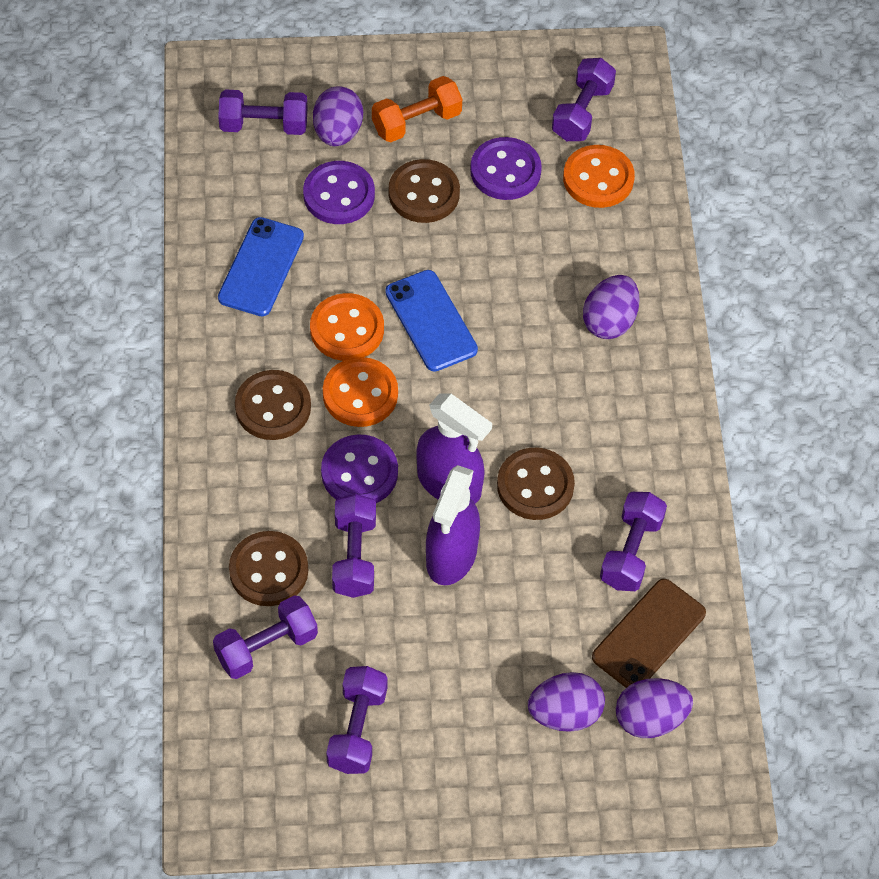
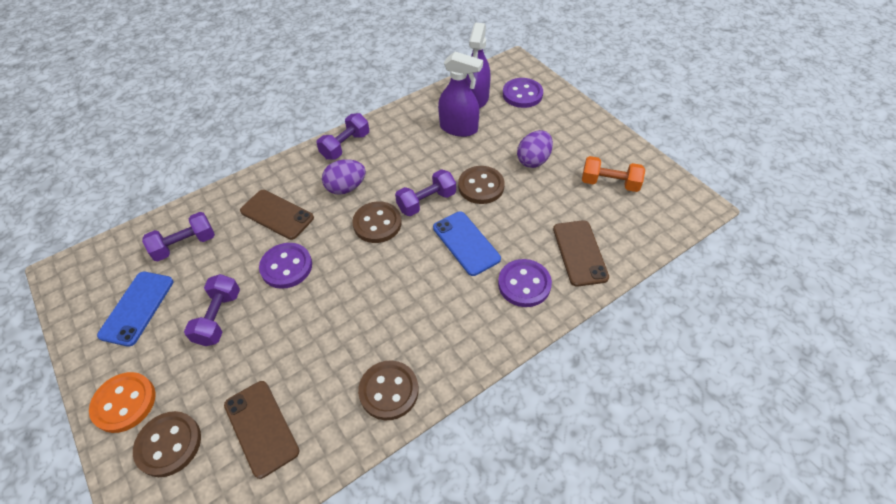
brown phone: [592,579,706,688] = 1 -> [224,381,300,479] [240,190,314,240] [553,220,609,287] = 3
orange button: [310,293,384,361] [323,357,398,427] [563,145,635,208] = 3 -> [89,372,156,433] = 1
purple dumbbell: [213,595,318,679] [218,90,308,135] [326,666,388,774] [332,494,376,598] [552,58,616,141] [600,492,667,591] = 6 -> [142,212,215,261] [184,274,240,346] [316,113,369,160] [395,169,456,216] = 4
purple egg: [313,87,363,146] [528,672,605,732] [583,275,640,339] [616,678,693,738] = 4 -> [322,159,366,195] [517,130,553,168] = 2

